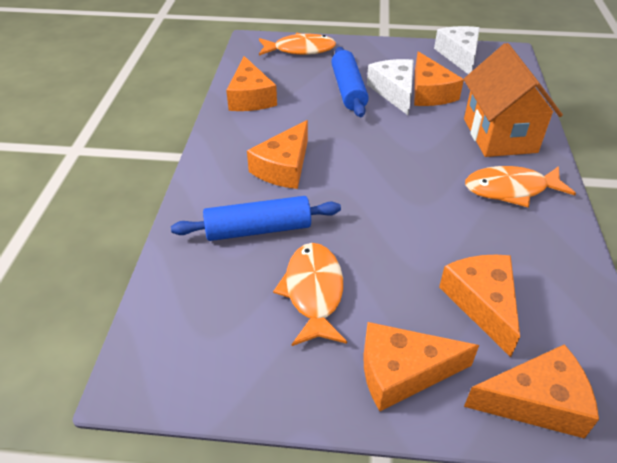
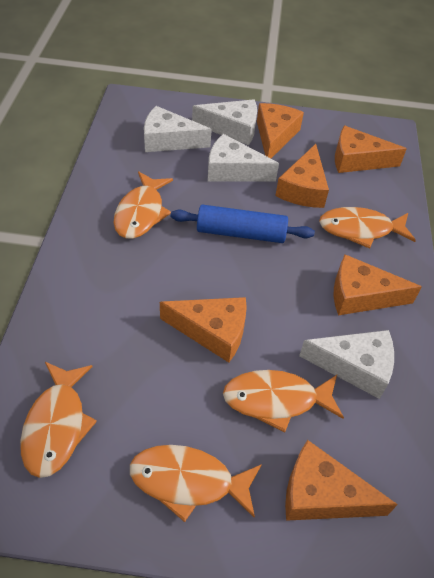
blue rolling pin: [171,196,341,241] [331,47,369,117] = 2 -> [171,205,315,243] = 1
orange fish: [259,33,336,56] [273,243,347,346] [465,166,576,208] = 3 -> [20,362,97,478] [114,171,173,239] [130,445,262,522] [223,370,344,432] [319,207,416,249] = 5
orange house: [464,43,563,157] = 1 -> none = 0
white cheese: [367,59,414,115] [434,26,480,74] = 2 -> [144,106,212,152] [192,99,257,145] [208,134,279,181] [299,330,394,399] = 4

